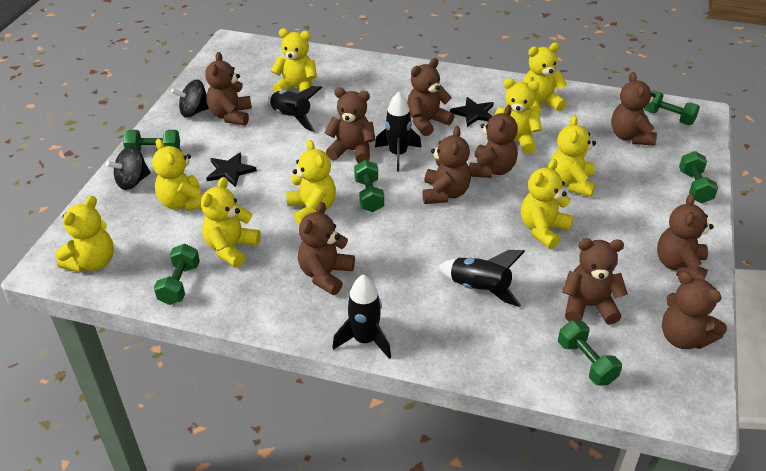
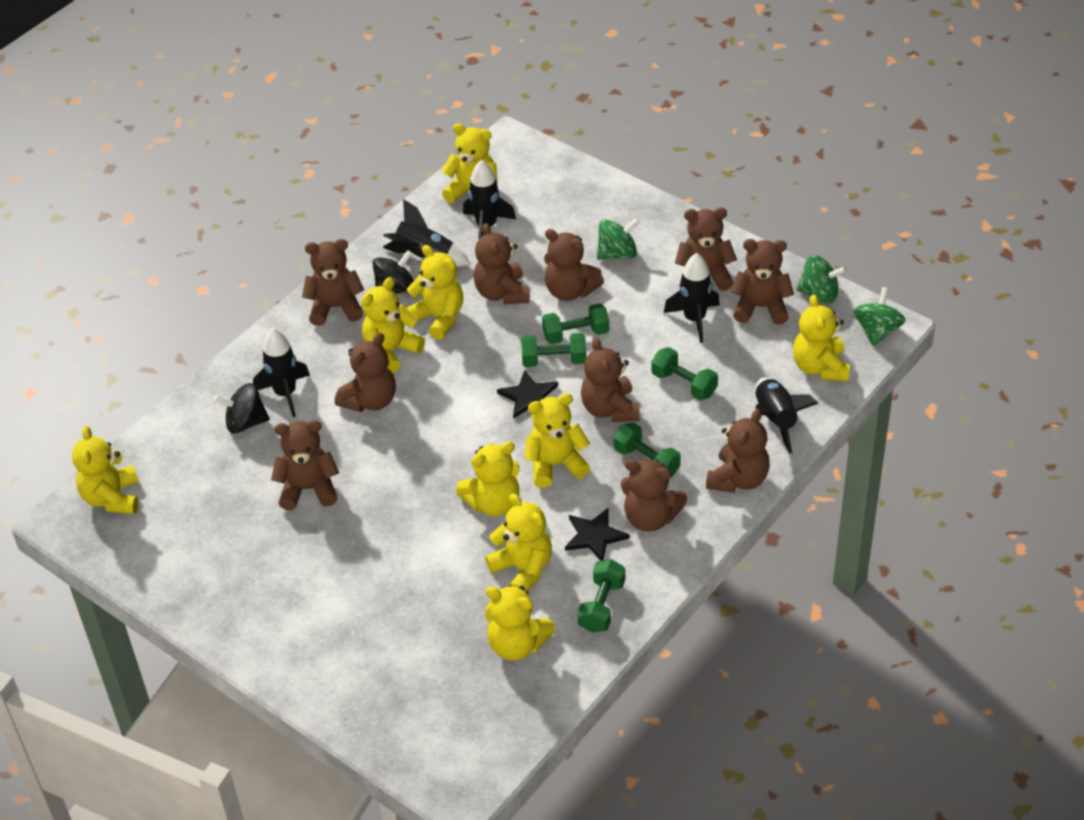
black rocket: [268,86,322,132] [332,274,391,359] [375,92,422,172] [438,250,525,307] = 4 -> [253,328,310,417] [383,199,471,267] [463,160,516,239] [664,253,720,343] [755,377,819,454] = 5
green dumbbell: [123,130,180,150] [154,244,200,305] [354,160,384,212] [558,320,622,386] [644,90,700,125] [679,151,718,203] = 6 -> [521,333,586,367] [542,303,609,344] [578,559,625,633] [614,422,681,477] [651,347,718,400] = 5
green spinning top: none = 0 -> [597,218,640,260] [796,255,847,303] [854,287,906,346] = 3

